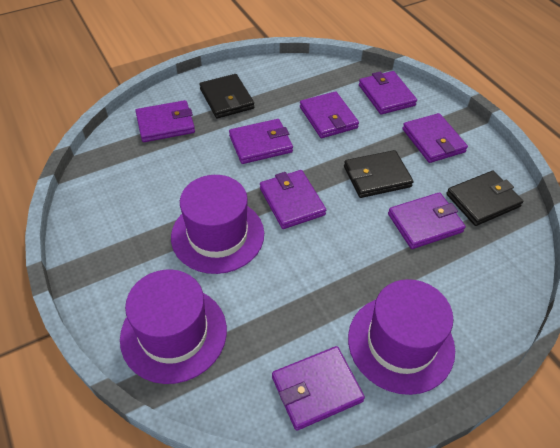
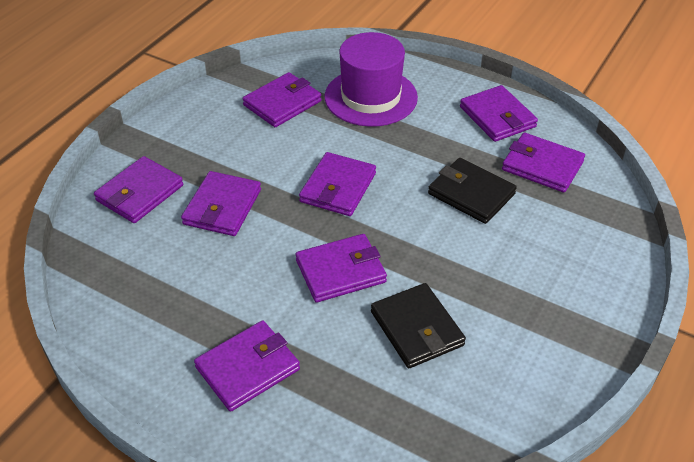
black wallet: [200,74,254,118] [344,150,414,198] [446,171,523,226] = 3 -> [371,283,466,368] [428,158,517,224] = 2
purple hat: [120,269,227,384] [171,175,264,274] [348,279,455,395] = 3 -> [325,32,418,127] = 1

